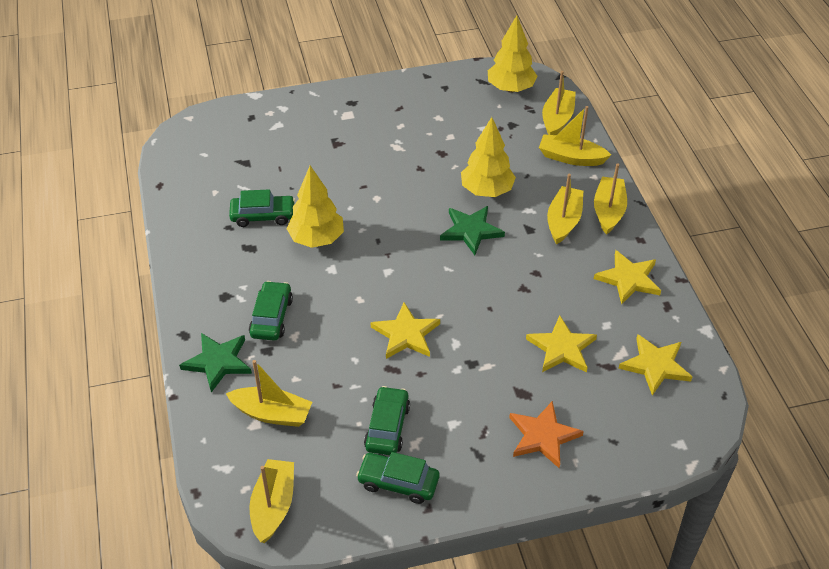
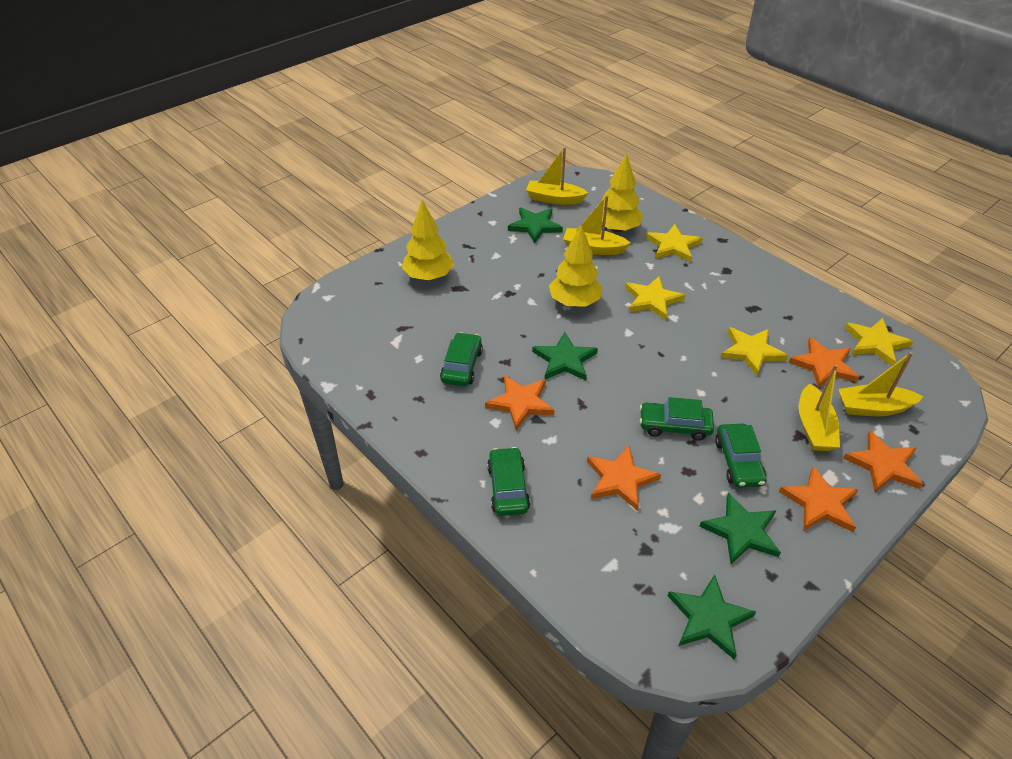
green star: [179,333,252,393] [440,206,505,255] = 2 -> [508,208,563,243] [532,332,598,381] [668,575,756,659] [699,493,781,564] = 4
orange star: [509,401,584,468] = 1 -> [485,375,555,430] [587,446,661,511] [779,466,859,532] [789,337,859,388] [843,430,923,492] = 5
yellow boat: [226,360,312,427] [249,459,294,543] [539,106,611,166] [542,71,576,135] [547,174,583,245] [594,164,627,235] = 6 -> [526,147,588,205] [563,195,631,255] [799,364,840,451] [838,352,923,416] = 4

